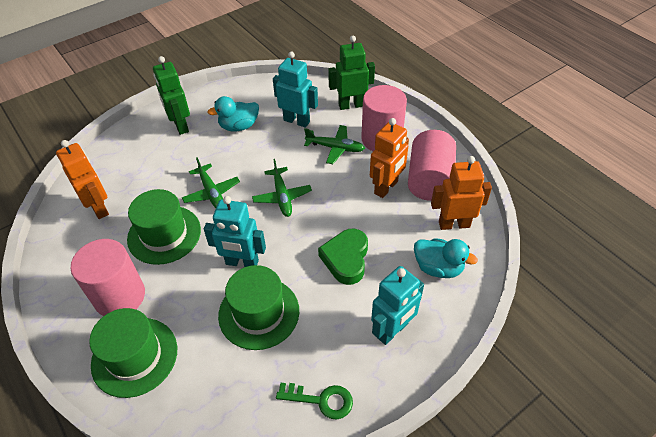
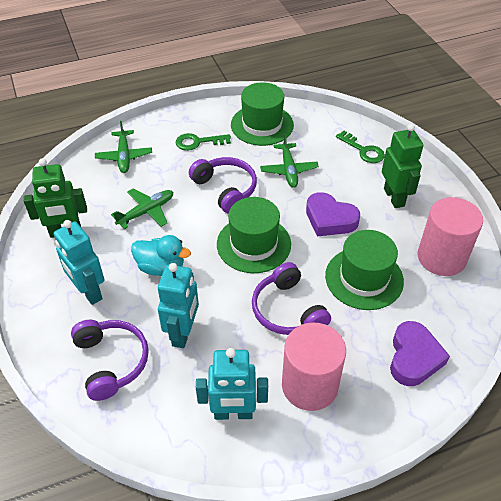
green heart: [318,229,368,285] = 1 -> none = 0
green key: [276,382,353,419] = 1 -> [176,133,231,151] [336,131,385,163] = 2
orange robot: [56,140,109,219] [370,118,409,198] [431,156,492,230] = 3 -> none = 0
pink cylinder: [71,239,145,316] [361,85,407,151] [408,130,456,201] = 3 -> [282,322,346,411] [418,197,483,276] = 2
purple headphones: none = 0 -> [71,320,149,401] [189,157,257,213] [252,262,331,335] = 3
purple heart: none = 0 -> [306,192,360,236] [390,321,450,386] = 2
turquoise duck: [207,96,259,131] [414,238,478,278] = 2 -> [131,235,191,276] = 1

